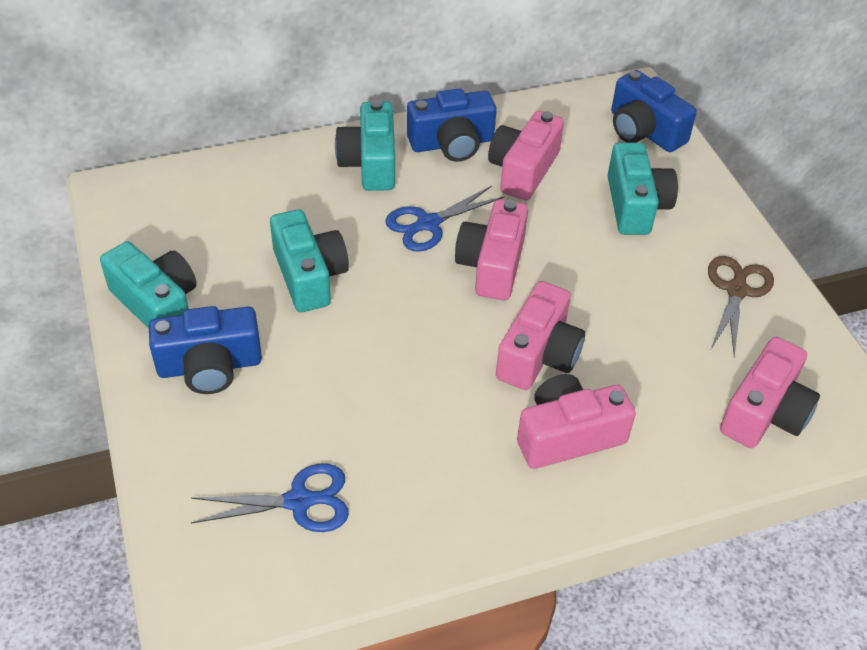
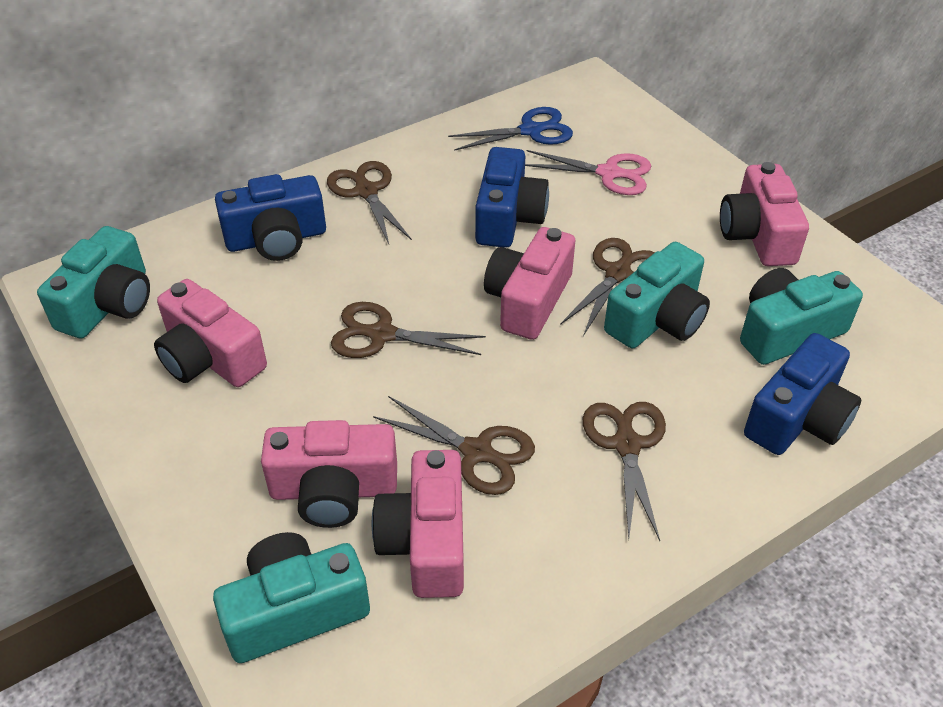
blue scissors: [191,463,349,532] [385,186,505,252] = 2 -> [448,107,573,151] = 1
brown scissors: [708,256,774,357] = 1 -> [327,161,412,244] [331,302,486,358] [373,396,535,495] [560,238,655,336] [583,402,666,541] = 5
pink scissors: none = 0 -> [525,150,651,195] = 1

